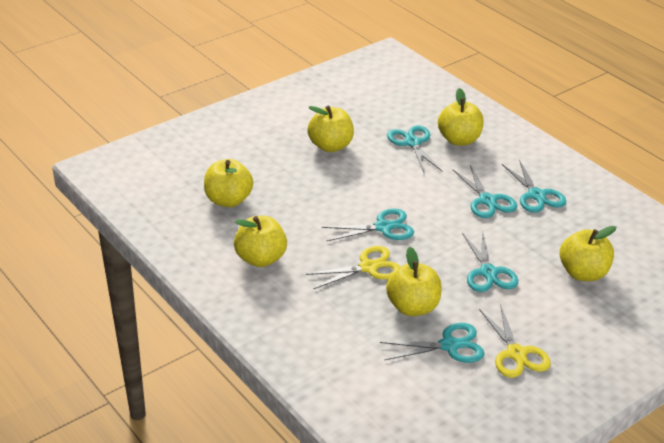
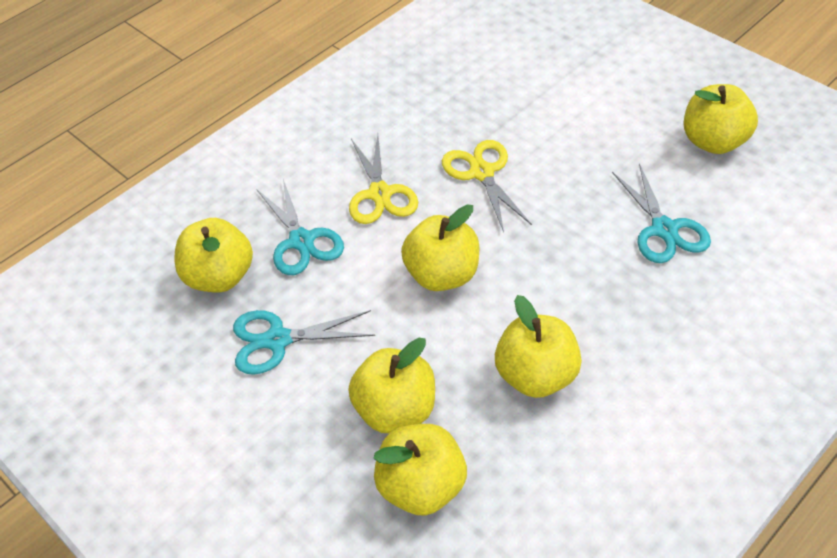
turquoise scissors: [322,209,414,242] [380,323,485,363] [387,126,442,172] [452,165,517,218] [462,232,518,292] [502,160,566,213] = 6 -> [233,310,375,375] [257,179,344,275] [612,163,711,263] = 3

